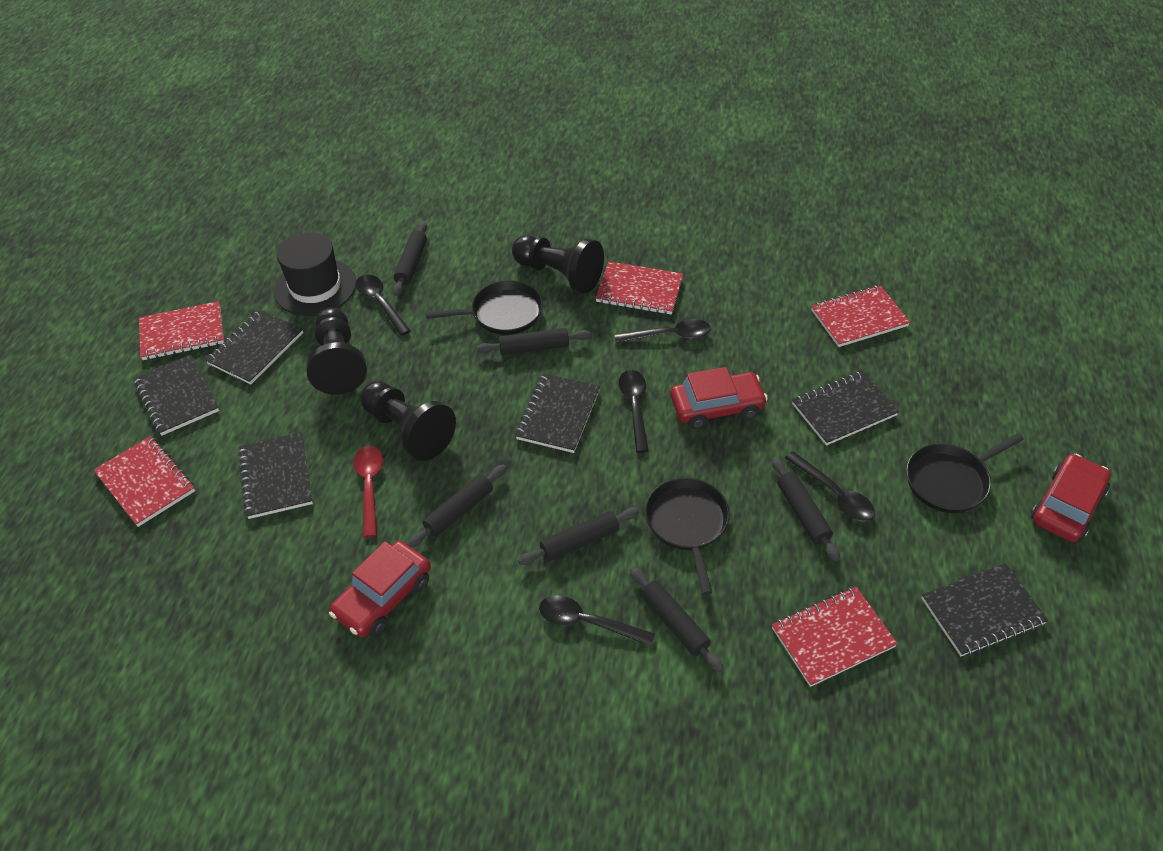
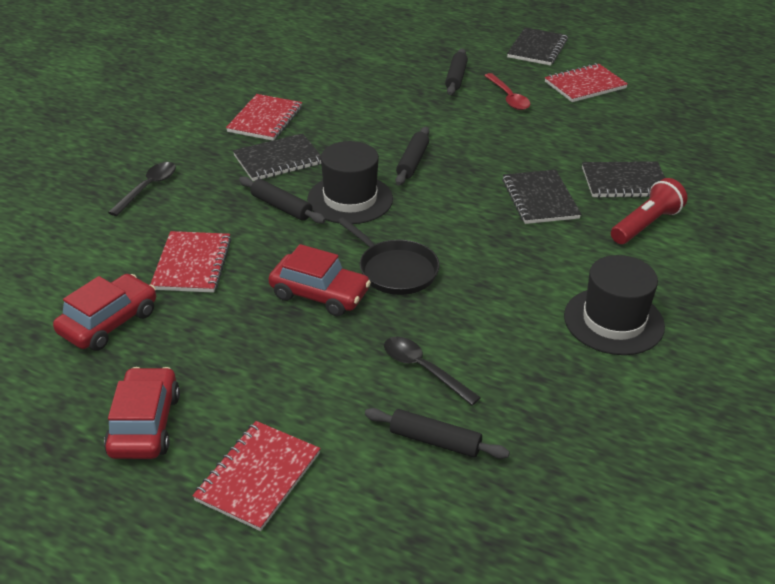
black hat: [274,233,356,316] = 1 -> [307,141,393,224] [564,255,665,355] = 2
black notebook: [134,355,219,436] [205,309,303,384] [238,432,313,519] [515,373,600,453] [792,371,899,446] [921,563,1048,656] = 6 -> [233,133,321,181] [502,170,581,224] [507,27,568,66] [582,161,665,198] = 4
black pan: [425,280,543,335] [645,478,730,595] [906,433,1024,513] = 3 -> [337,217,440,295] = 1
black pawn: [306,308,367,395] [360,381,456,461] [512,235,604,294] = 3 -> none = 0
black rolling pin: [393,221,427,296] [407,465,507,548] [476,328,591,355] [518,507,639,565] [630,567,724,672] [772,457,840,562] = 6 -> [239,176,326,224] [365,408,510,459] [396,127,429,185] [445,48,468,95] = 4
black spoon: [356,275,411,336] [539,595,655,646] [614,319,711,343] [619,370,649,453] [785,451,875,522] = 5 -> [108,162,176,216] [384,337,481,406] = 2
red flashlight: none = 0 -> [611,178,687,244] = 1
red notebook: [94,436,195,527] [139,301,224,360] [596,261,683,315] [772,587,898,687] [811,285,910,347] = 5 -> [151,231,231,293] [192,421,321,531] [226,94,302,141] [545,63,628,102] = 4

